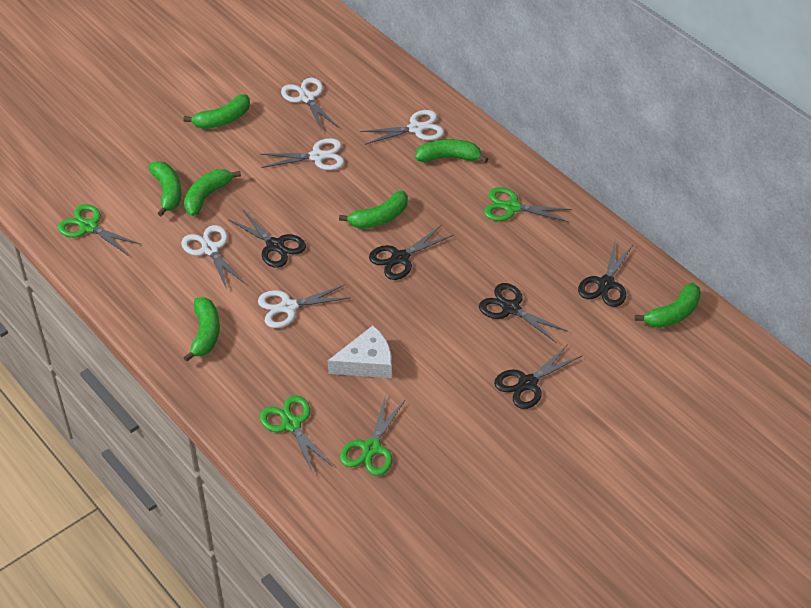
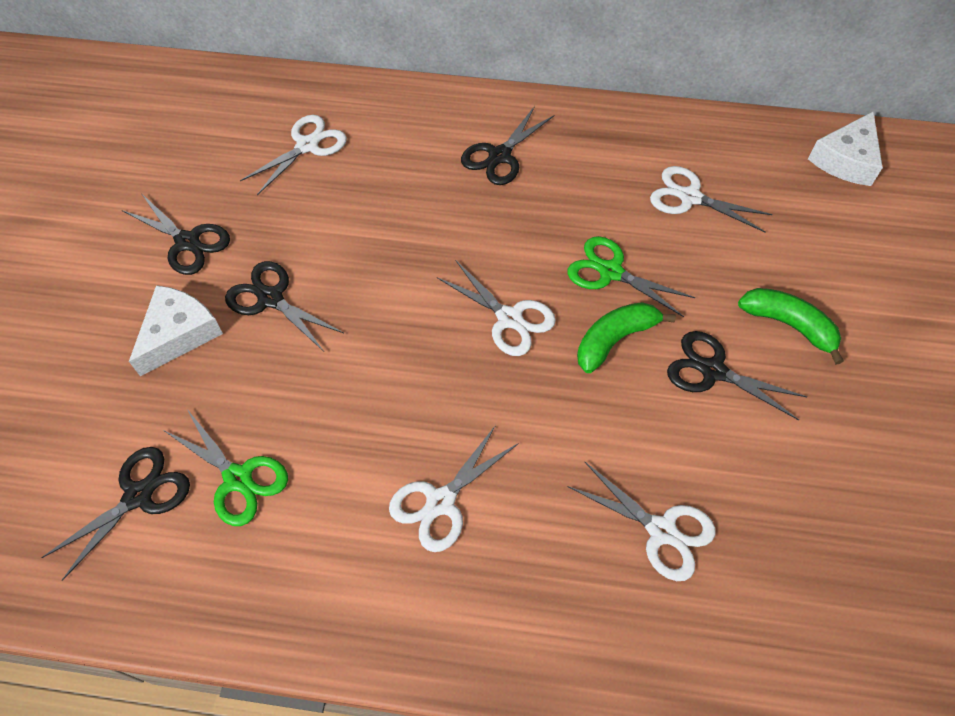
green banana: [149,161,181,217] [183,94,250,129] [183,297,220,362] [184,169,241,216] [339,191,408,229] [415,139,488,163] [635,283,701,328] = 7 -> [577,302,676,373] [738,288,844,364] = 2
green scissors: [58,204,141,255] [259,395,333,473] [340,395,406,476] [484,187,572,222] = 4 -> [163,409,288,526] [567,236,695,317] = 2
white cheese: [328,326,392,378] = 1 -> [129,285,223,376] [808,111,883,186] = 2

